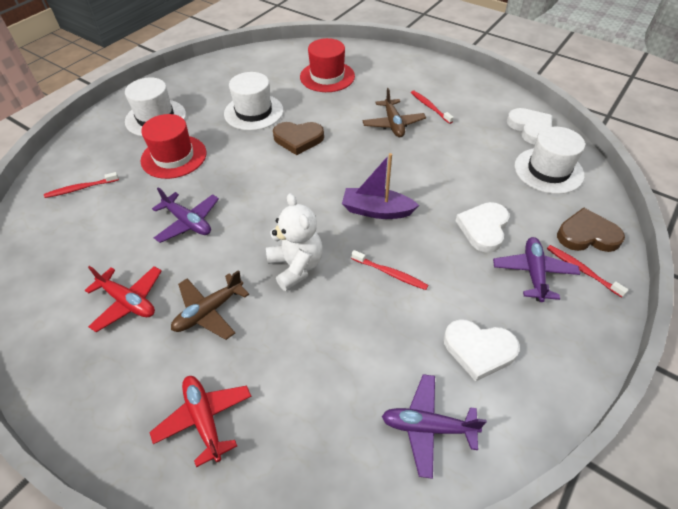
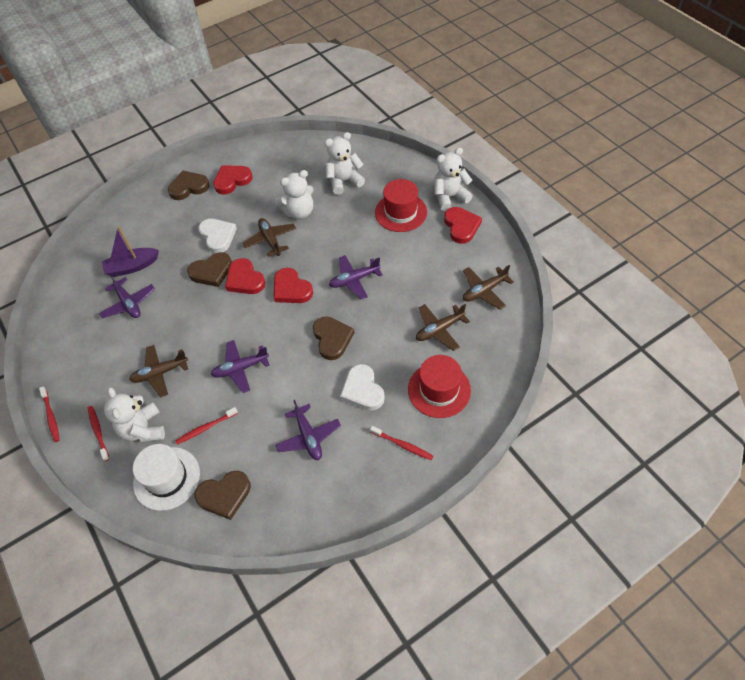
brown heart: [273,122,324,155] [557,207,625,252] = 2 -> [168,171,210,200] [187,252,232,287] [195,471,251,520] [313,316,354,360] = 4
brown plane: [171,270,249,340] [362,88,426,137] = 2 -> [129,345,188,398] [242,218,296,257] [416,304,470,351] [463,265,514,310] = 4
purple plane: [152,187,219,243] [382,374,487,479] [493,237,580,302] = 3 -> [99,274,155,318] [211,340,270,393] [275,400,341,460] [329,255,382,299] = 4
red heart: none = 0 -> [213,165,253,195] [225,258,265,294] [274,268,313,303] [444,207,482,244] = 4
red plane: [85,266,162,332] [149,376,252,467] = 2 -> none = 0
white hat: [125,77,186,136] [224,72,283,131] [514,127,585,194] = 3 -> [133,444,200,511] = 1
white heart: [444,319,520,382] [456,202,509,253] [507,108,552,145] = 3 -> [198,219,237,253] [340,364,385,411] = 2
white teddy bear: [266,193,323,291] = 1 -> [104,387,165,442] [275,170,314,219] [324,132,365,195] [434,147,473,211] = 4

